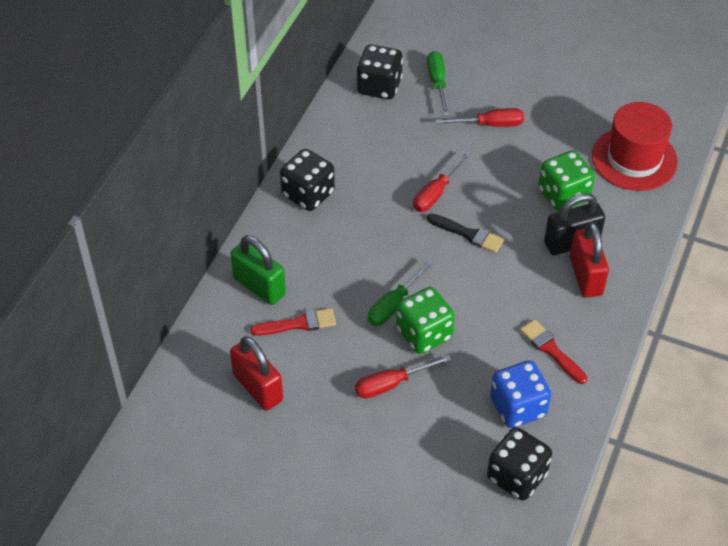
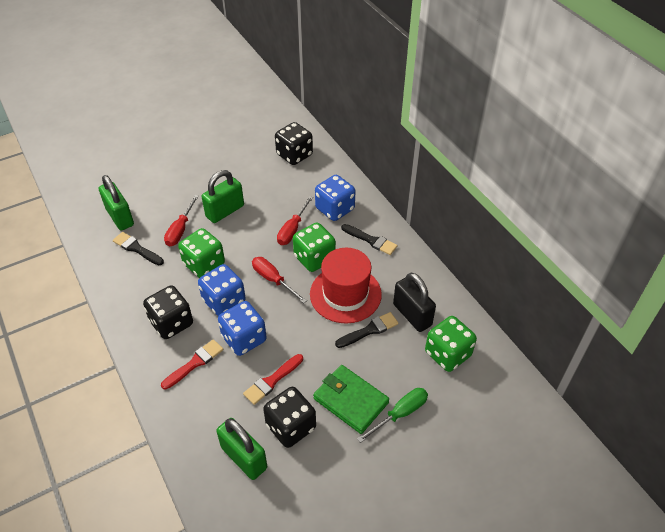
black brush: [427,213,504,253] = 1 -> [113,232,164,265] [335,312,399,348] [341,224,398,255] = 3
blue dice: [490,360,551,428] = 1 -> [198,264,246,316] [218,301,267,356] [315,175,355,221] = 3
green dice: [396,287,455,354] [538,150,595,212] = 2 -> [178,228,225,278] [293,223,336,272] [425,316,477,372] = 3
green padlock: [230,235,286,305] = 1 -> [99,175,134,231] [202,170,244,223] [216,418,267,480] = 3
green screwdriver: [368,259,434,326] [427,51,449,116] = 2 -> [357,388,428,443] = 1
green wallet: none = 0 -> [313,365,389,434] = 1
red padlock: [230,336,283,411] [570,222,609,298] = 2 -> none = 0

